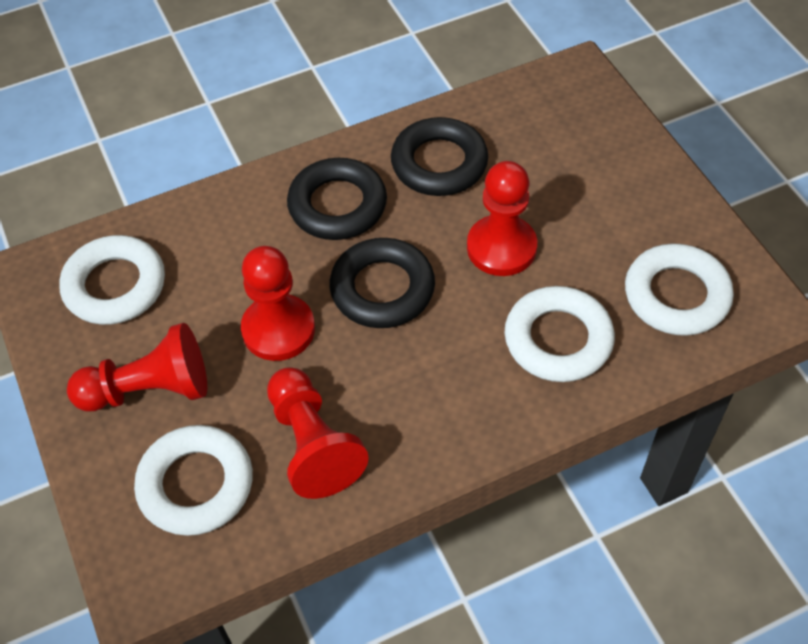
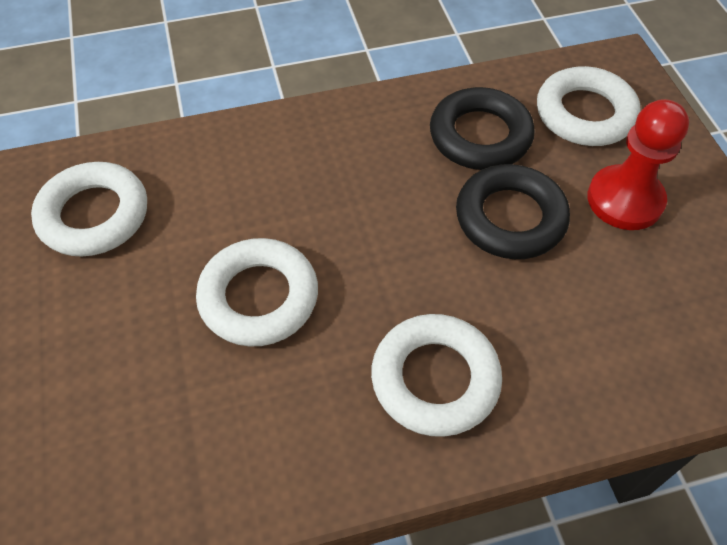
black ring: [287,158,387,240] [330,238,435,328] [391,117,488,196] = 3 -> [430,87,534,170] [456,164,570,259] = 2
red pawn: [67,323,207,411] [241,246,315,361] [267,367,369,499] [467,161,537,276] = 4 -> [587,99,689,230] = 1

